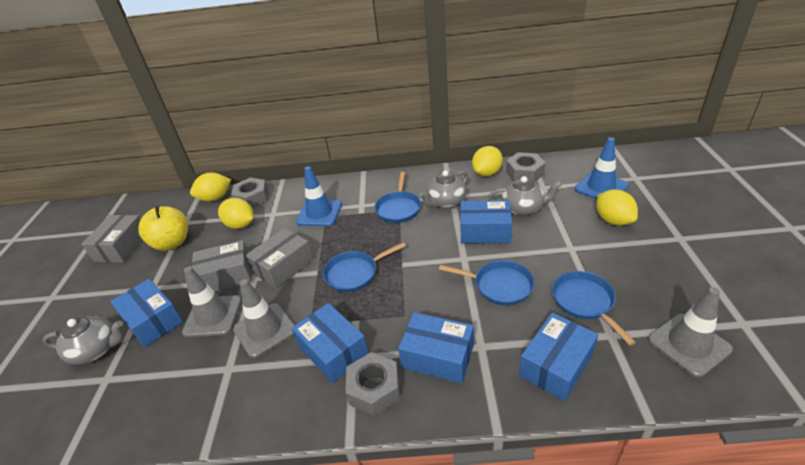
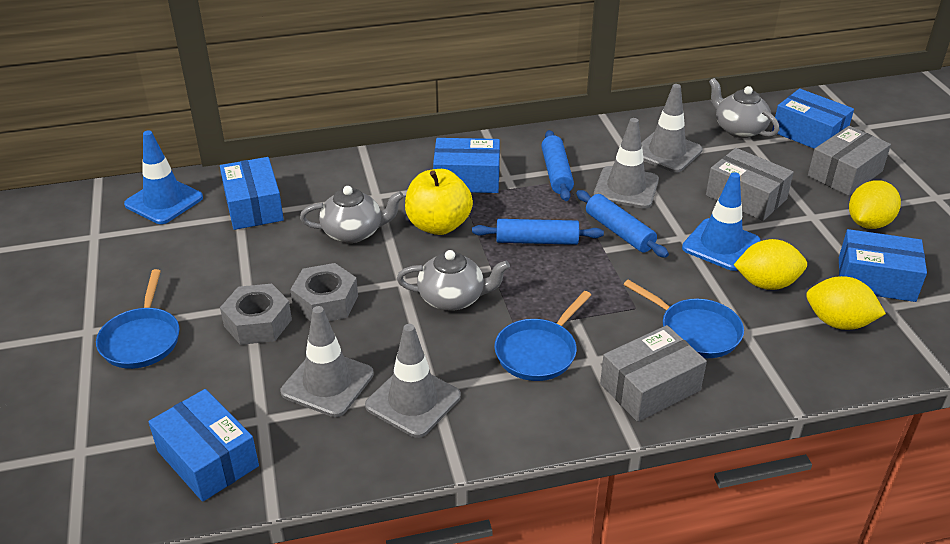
blue pan: [323,242,406,292] [375,172,421,223] [439,260,535,305] [552,271,636,346] = 4 -> [96,269,180,369] [494,291,591,381] [624,279,744,358] = 3
blue rolling pin: none = 0 -> [472,219,604,245] [541,130,574,201] [576,190,669,258] = 3
grey nut: [231,177,269,208] [345,352,400,416] [506,152,546,183] = 3 -> [220,284,292,345] [290,263,358,321] = 2
grey traffic cone: [182,267,242,337] [233,279,295,358] [648,287,733,377] = 3 -> [281,306,374,417] [365,324,461,438] [594,118,659,209] [641,84,703,173] = 4
yellow lemon: [190,173,231,202] [218,198,254,229] [472,146,503,176] [596,189,638,226] = 4 -> [734,239,807,290] [806,276,886,330] [849,180,901,229] = 3

